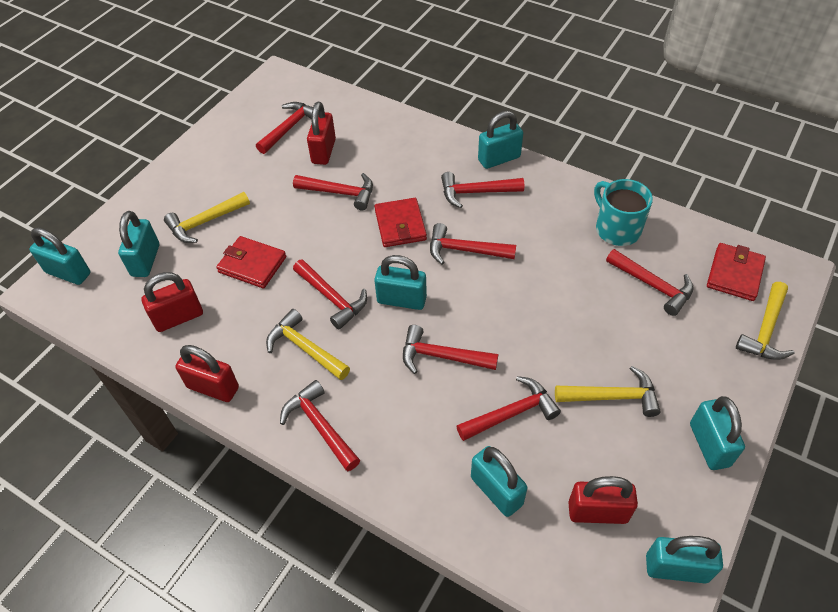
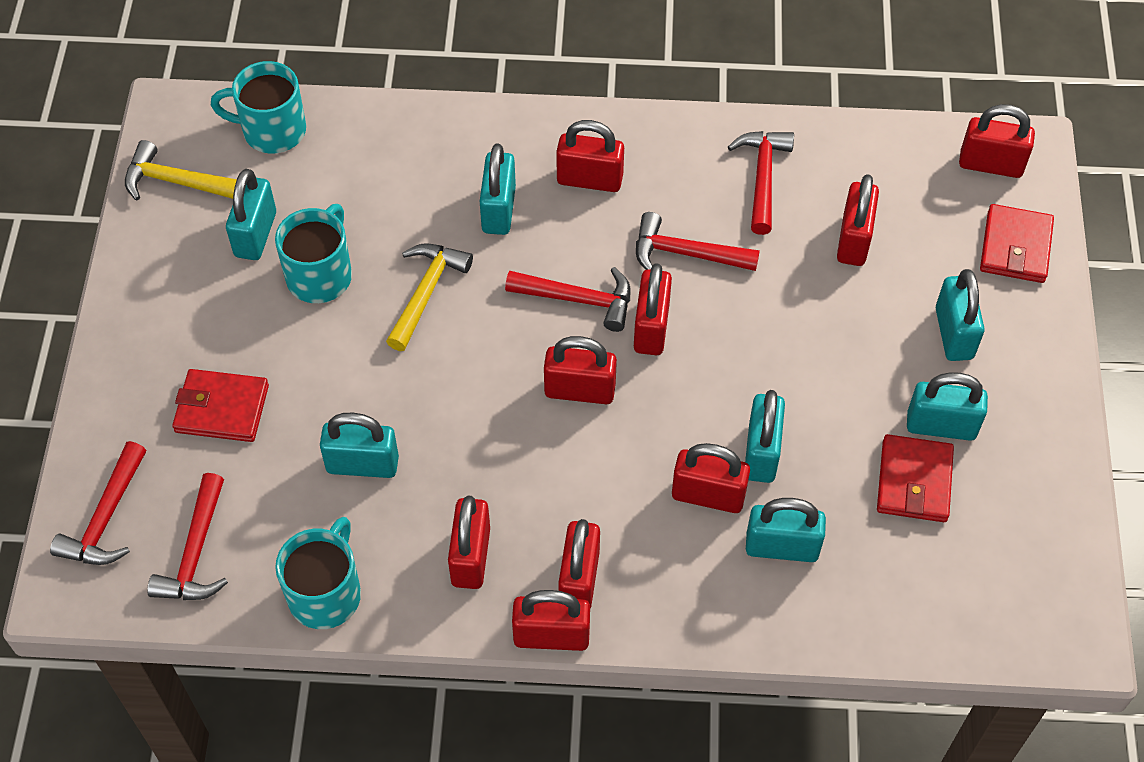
red hammer: [256,102,313,154] [280,380,360,471] [293,173,373,210] [293,259,367,330] [403,325,498,374] [430,223,516,264] [441,172,524,208] [457,376,561,441] [606,249,694,316] = 9 -> [50,441,146,565] [147,473,228,600] [505,267,630,332] [636,212,760,271] [728,131,794,235] = 5
red padlock: [142,272,203,332] [175,345,239,402] [307,102,336,165] [568,476,638,524] = 4 -> [448,495,490,589] [512,590,590,651] [544,336,617,404] [556,120,624,192] [558,519,600,609] [634,263,672,355] [672,443,750,513] [837,174,879,266] [959,104,1035,178] = 9
turquoise mug: [594,179,653,246] = 1 -> [211,61,306,153] [275,204,352,303] [275,517,361,629] = 3
yellow hammer: [164,192,250,243] [266,309,350,380] [555,366,661,417] [736,282,795,360] = 4 -> [125,140,237,201] [386,243,473,351] = 2

